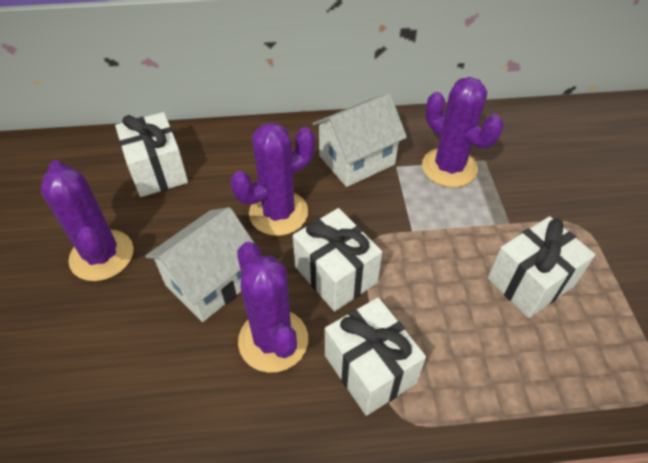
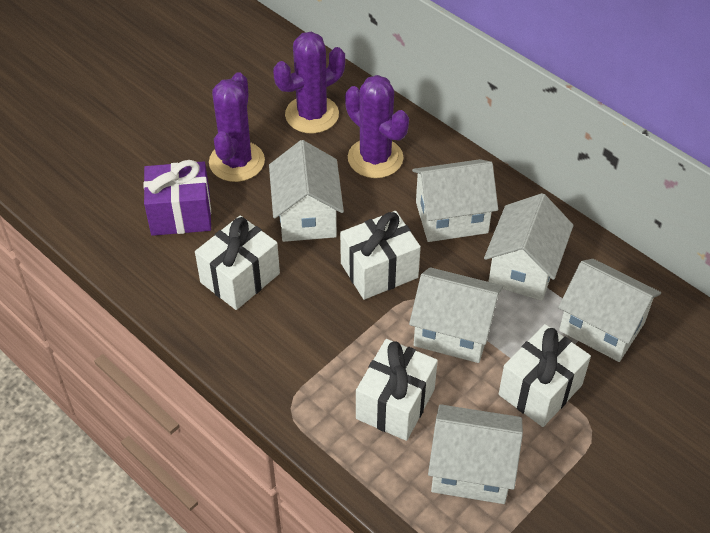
purple cactus: [41,160,133,281] [230,122,315,236] [237,242,308,373] [422,77,503,187] = 4 -> [209,72,265,182] [273,32,345,133] [345,75,409,178] = 3
purple gift: none = 0 -> [143,160,211,236] = 1
white house: [145,207,255,322] [312,93,407,187] = 2 -> [269,140,344,242] [409,267,503,363] [412,159,498,242] [428,404,523,504] [484,193,574,301] [558,259,661,362] = 6

